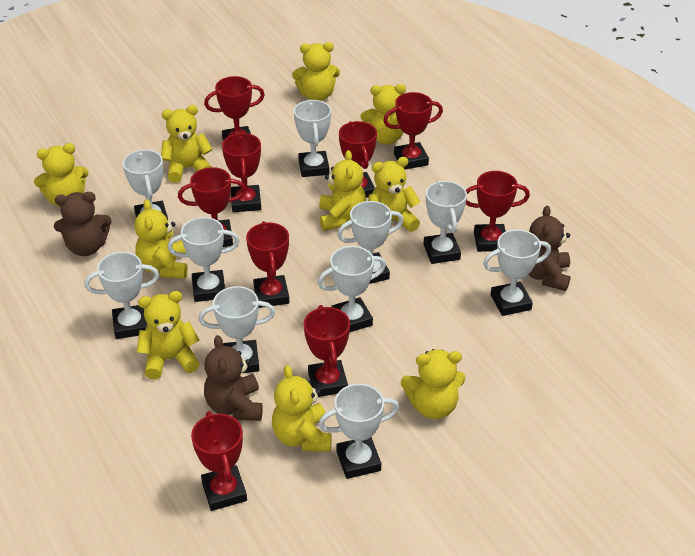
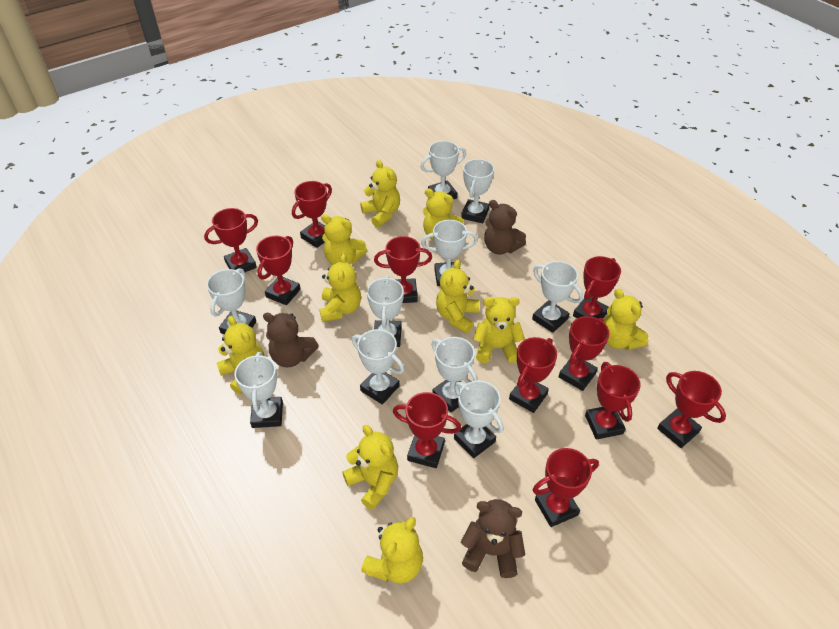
red trophy: [178,167,246,247] [191,411,247,511] [204,76,265,141] [222,133,261,212] [246,221,289,308] [304,305,350,397] [339,121,377,198] [383,92,443,170] [466,171,530,252] = 9 -> [204,208,258,273] [256,236,300,305] [292,181,332,248] [374,236,432,303] [393,392,461,468] [509,337,557,413] [532,448,599,527] [559,316,610,391] [573,256,621,319] [585,362,641,440] [657,371,726,448] = 11

